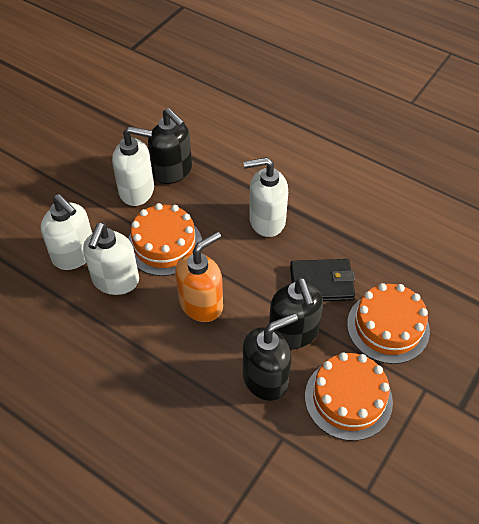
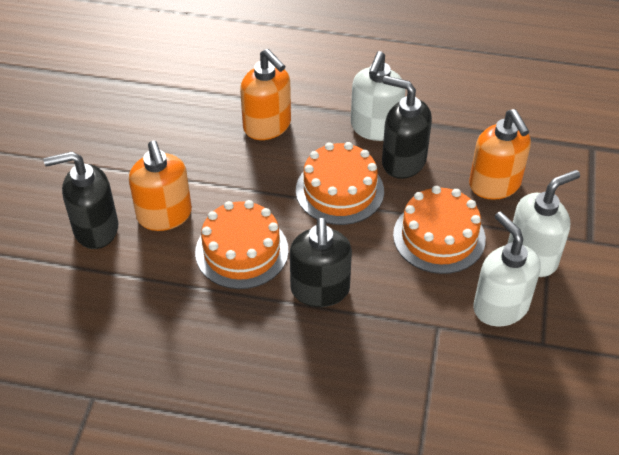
black wallet: [290,259,355,301] = 1 -> none = 0
orange soap dispenser: [176,232,223,322] = 1 -> [129,141,192,231] [240,49,291,140] [469,109,531,200] = 3
white soap dispenser: [41,194,92,270] [83,222,139,295] [112,126,154,206] [243,157,288,237] = 4 -> [351,51,406,141] [473,212,540,326] [507,170,580,277] = 3

